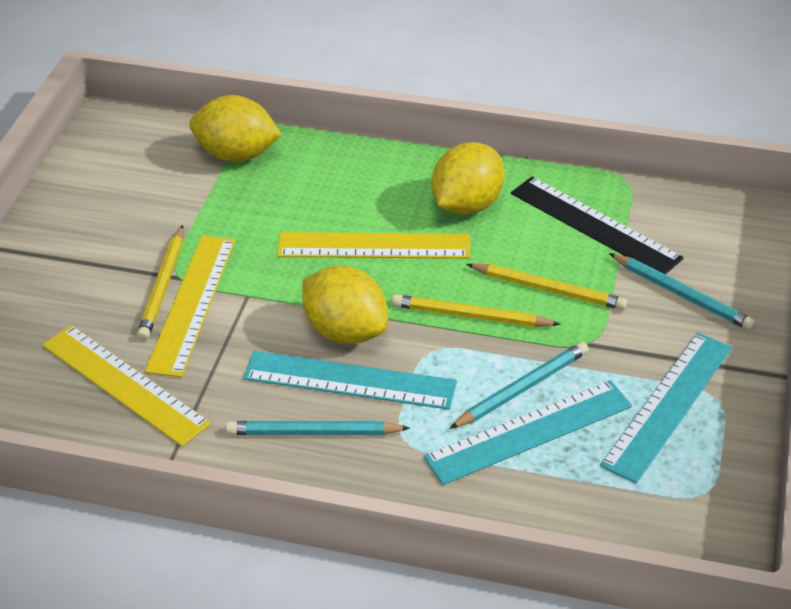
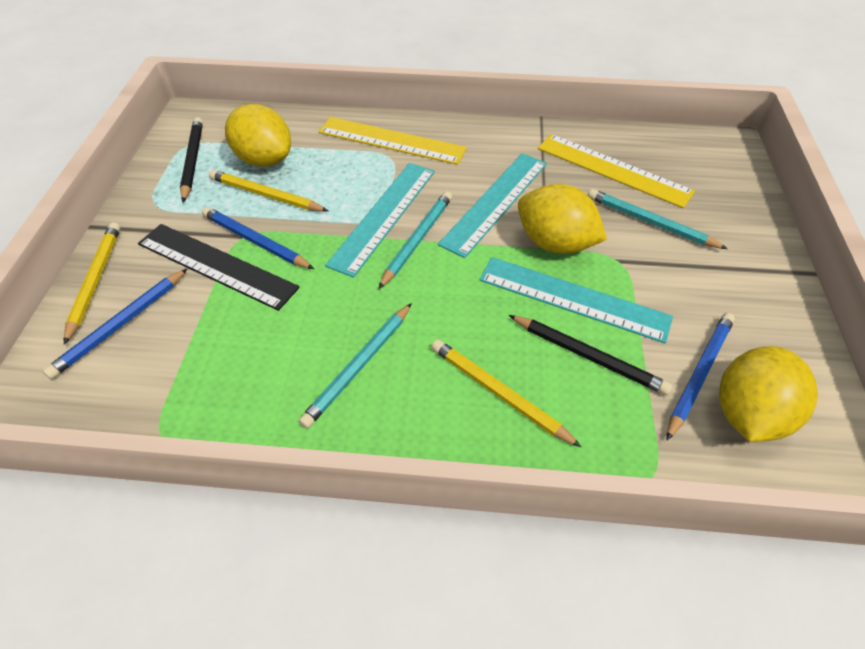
black pencil: none = 0 -> [180,117,203,202] [509,315,672,395] = 2
blue pencil: none = 0 -> [43,268,188,379] [202,207,314,269] [666,313,735,441] = 3
yellow ruler: [42,325,211,447] [145,236,235,377] [277,232,470,259] = 3 -> [318,117,467,165] [538,134,695,208] = 2

